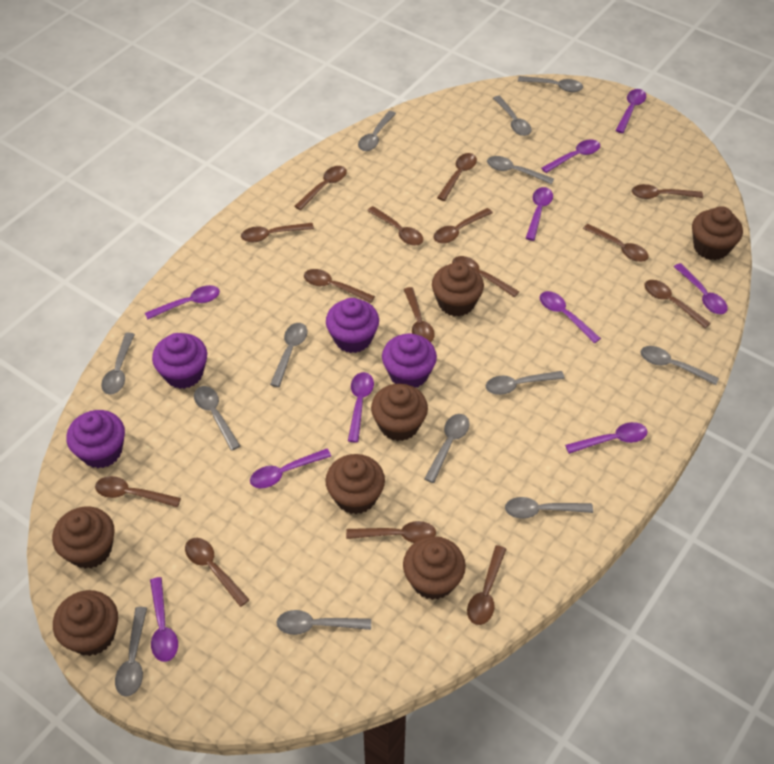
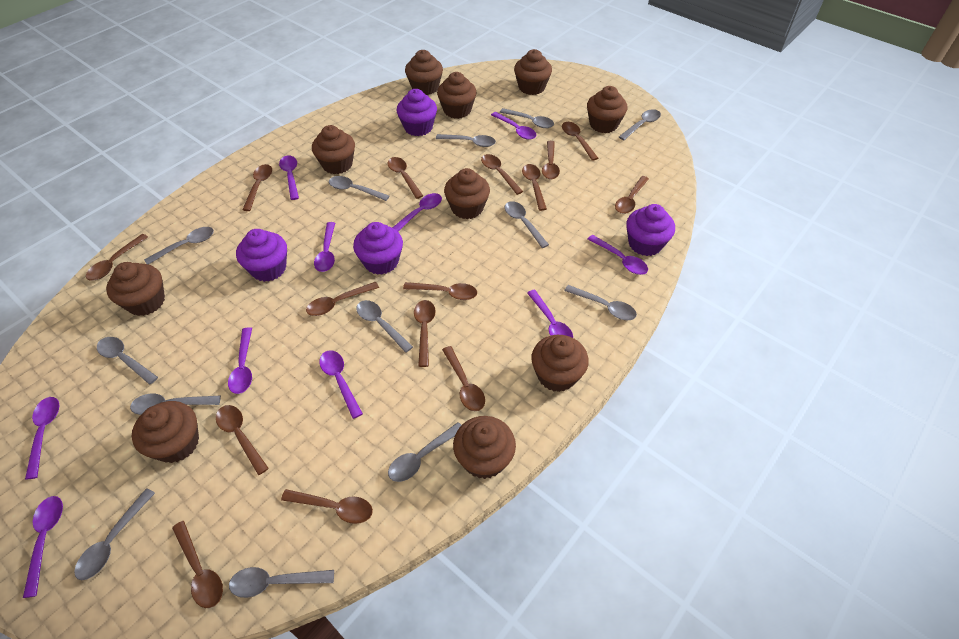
brown cupcake: [52,507,115,569] [53,590,118,656] [325,454,385,514] [371,384,428,441] [403,536,466,600] [432,262,484,317] [692,206,743,260] = 7 -> [106,262,165,316] [132,401,199,463] [312,125,355,174] [405,50,443,95] [437,72,476,119] [444,168,490,219] [453,416,516,479] [514,49,552,95] [531,335,589,392] [587,86,627,133] = 10

